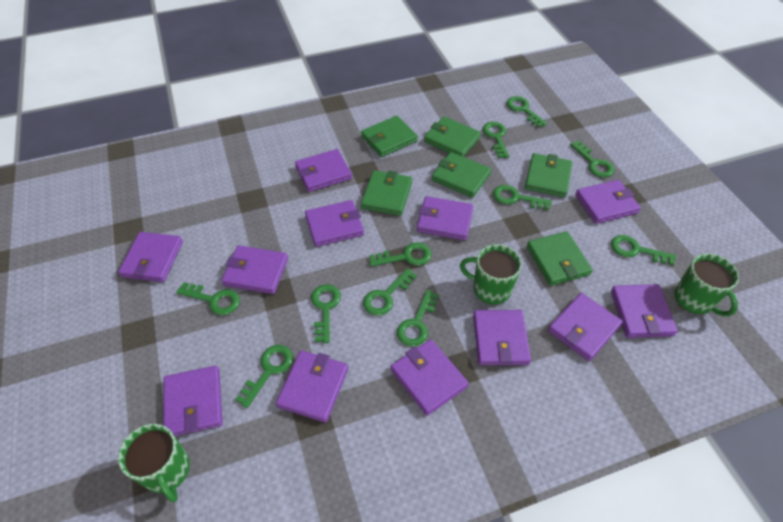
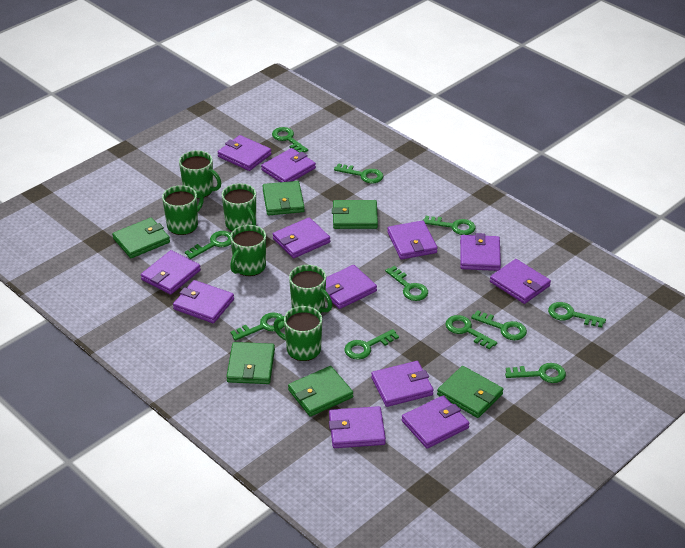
green mug: [118,424,190,502] [460,244,522,305] [674,253,739,316] = 3 -> [162,185,204,235] [179,150,221,199] [222,183,256,231] [230,225,266,276] [273,306,322,361] [289,265,332,313] = 6

